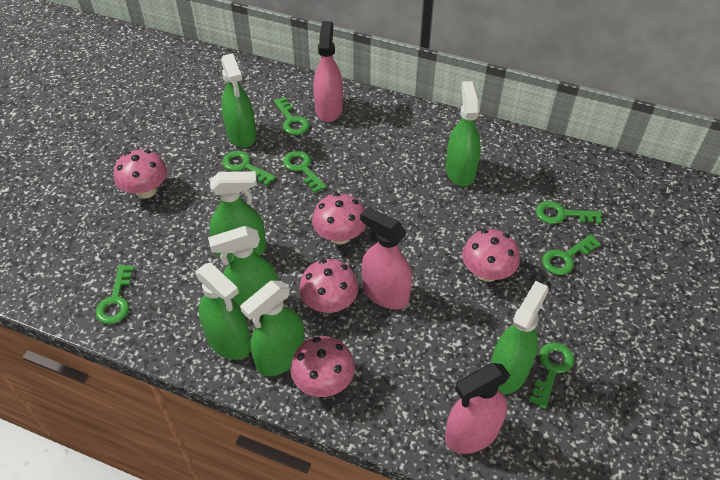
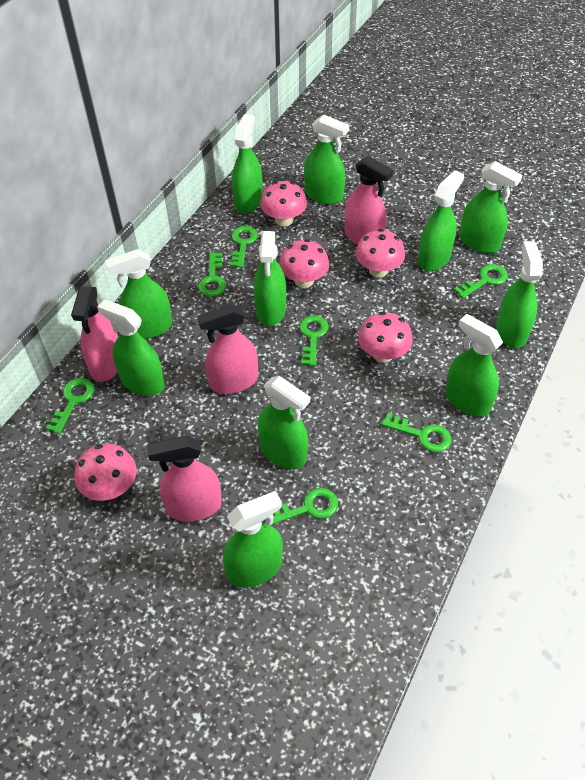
green spray bottle: [196,263,251,360] [208,226,278,317] [209,171,266,261] [221,53,256,148] [240,281,305,376] [446,81,481,187] [491,281,549,394] = 7 -> [97,299,165,396] [105,249,172,339] [223,491,283,588] [232,114,263,214] [254,231,286,326] [258,376,310,469] [304,114,349,204] [418,170,464,271] [445,314,503,417] [459,161,522,253] [496,241,543,348] = 11
pink spray bottle: [313,21,343,122] [360,207,412,309] [445,363,510,454] = 3 -> [71,286,118,382] [147,435,222,522] [197,304,258,394] [345,156,394,245] = 4

